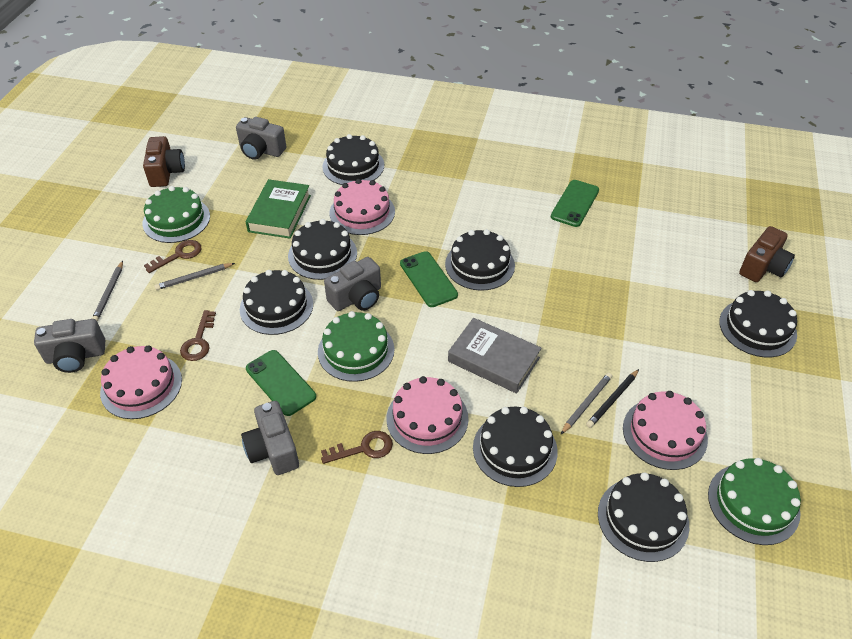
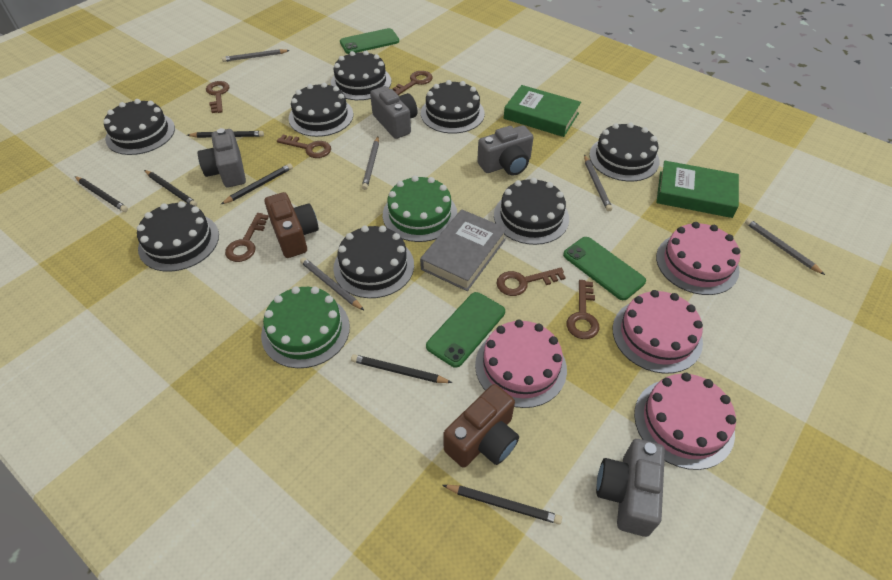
black cake: [240,270,313,335] [288,219,357,280] [322,134,384,185] [445,229,515,291] [473,407,558,487] [598,472,689,562] [719,290,797,357] = 7 -> [103,99,175,155] [137,201,219,272] [289,83,353,137] [331,51,391,100] [333,226,414,298] [421,80,485,134] [494,178,569,245] [589,122,660,181] = 8
black pencil: [586,369,639,428] = 1 -> [75,176,128,212] [144,170,197,206] [187,131,264,138] [221,163,293,204] [351,354,453,383] [442,485,562,525] = 6
brown key: [144,240,201,273] [180,310,216,361] [321,431,393,464] = 3 -> [206,81,229,113] [225,213,269,262] [277,135,331,158] [393,71,433,95] [497,268,566,296] [567,280,599,339] = 6
green book: [246,179,311,238] = 1 -> [504,85,581,137] [656,161,739,218] = 2
green cake: [143,186,210,243] [318,311,395,382] [708,458,801,545] = 3 -> [261,286,350,368] [383,176,457,242] = 2
grey pencil: [92,261,123,322] [154,263,235,290] [561,373,612,434] = 3 -> [222,49,290,62] [300,257,364,310] [362,137,379,190] [584,155,612,211] [745,218,825,275] = 5

